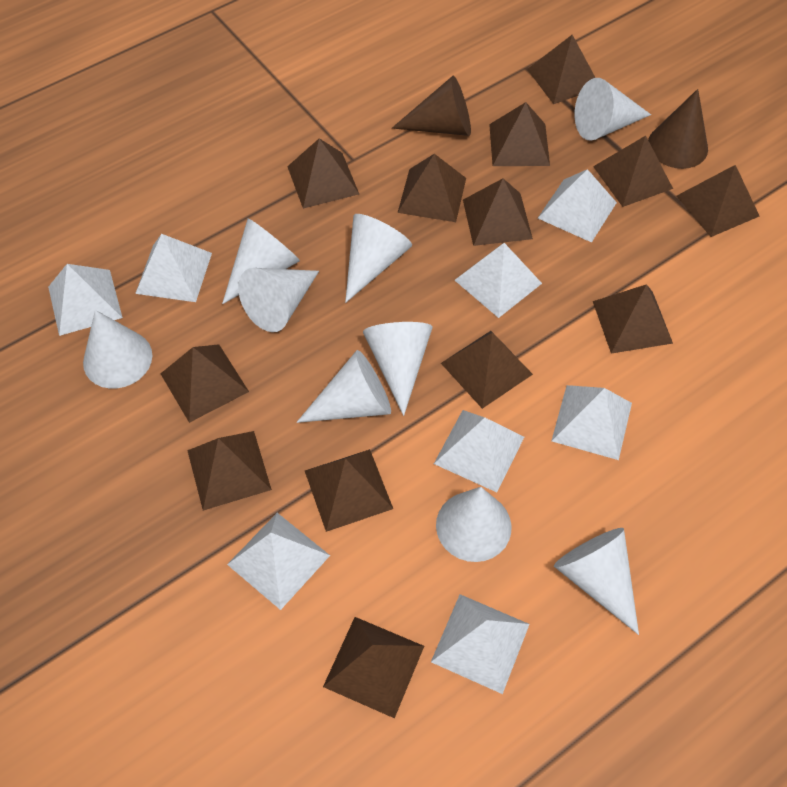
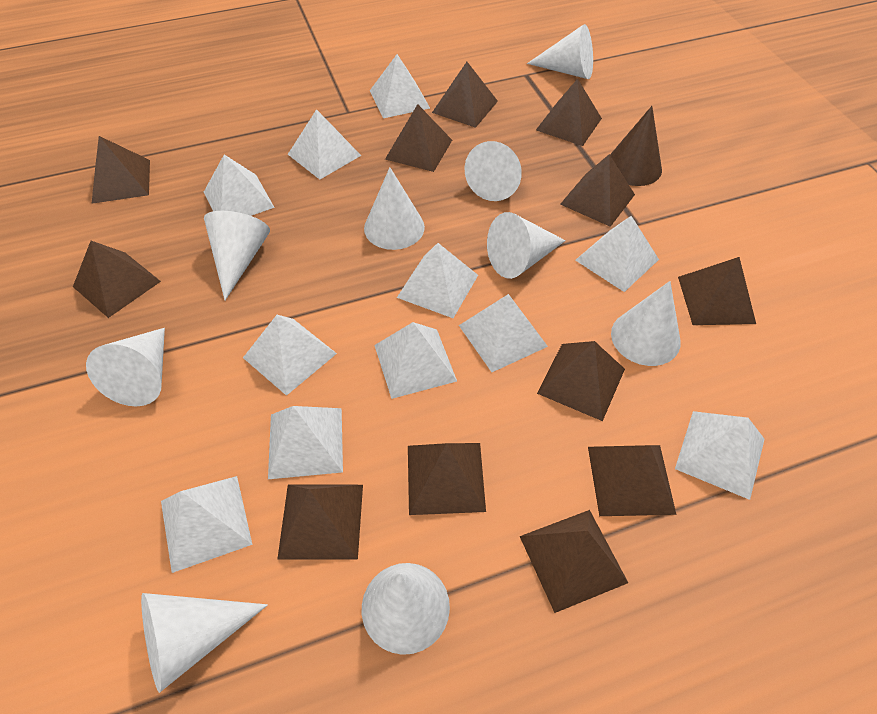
brown cone: [392,76,471,136] [648,89,708,169] = 2 -> [610,106,662,186] = 1
brown pyramid: [160,344,249,423] [187,431,272,511] [287,138,359,209] [305,449,393,532] [323,617,424,718] [398,154,466,222] [441,331,533,409] [463,178,533,246] [489,102,550,166] [527,35,596,104] [593,136,673,207] [593,284,673,354] [677,165,759,237] = 13 -> [73,241,161,318] [92,136,150,204] [277,485,363,560] [385,104,452,172] [408,443,486,515] [432,62,498,128] [520,510,628,613] [536,79,602,146] [537,341,625,421] [560,154,635,227] [588,445,676,516] [678,257,756,325] = 12
white pyramid: [48,264,123,336] [135,234,212,302] [227,513,330,610] [431,594,530,694] [434,410,524,492] [455,243,542,318] [538,169,617,243] [551,385,632,460] = 8 -> [161,476,252,573] [204,155,275,216] [243,315,337,396] [268,406,343,479] [288,109,361,180] [370,54,430,118] [374,322,457,399] [397,243,478,318] [459,294,548,372] [575,216,659,292] [675,411,765,500] = 11

